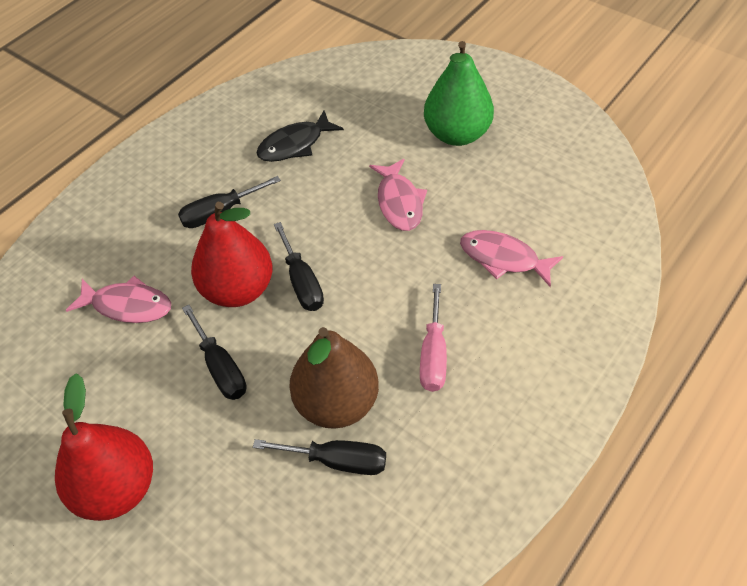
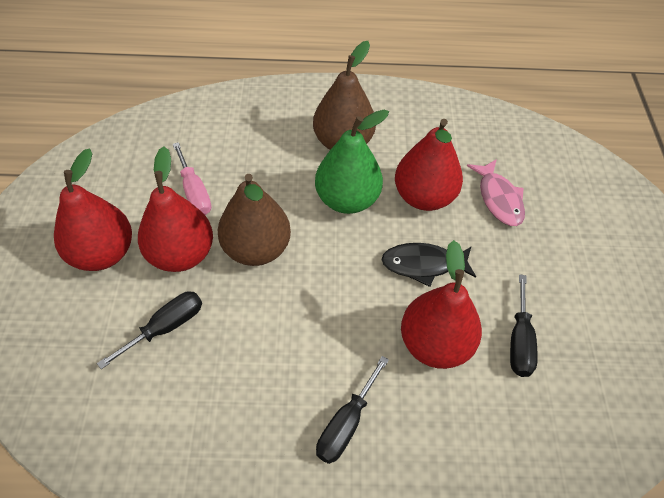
black screwdriver: [178,176,281,228] [182,305,246,400] [253,439,386,475] [274,222,324,311] = 4 -> [97,291,202,369] [316,356,389,464] [510,274,538,377] = 3
brown pear: [289,327,379,429] = 1 -> [218,174,291,266] [313,41,376,150] = 2
pink fish: [66,276,171,323] [369,159,427,231] [460,230,563,287] = 3 -> [467,159,525,226] = 1
red pear: [55,373,153,521] [191,202,273,307] = 2 -> [54,149,132,271] [138,147,213,272] [395,119,463,211] [401,240,482,369] = 4

